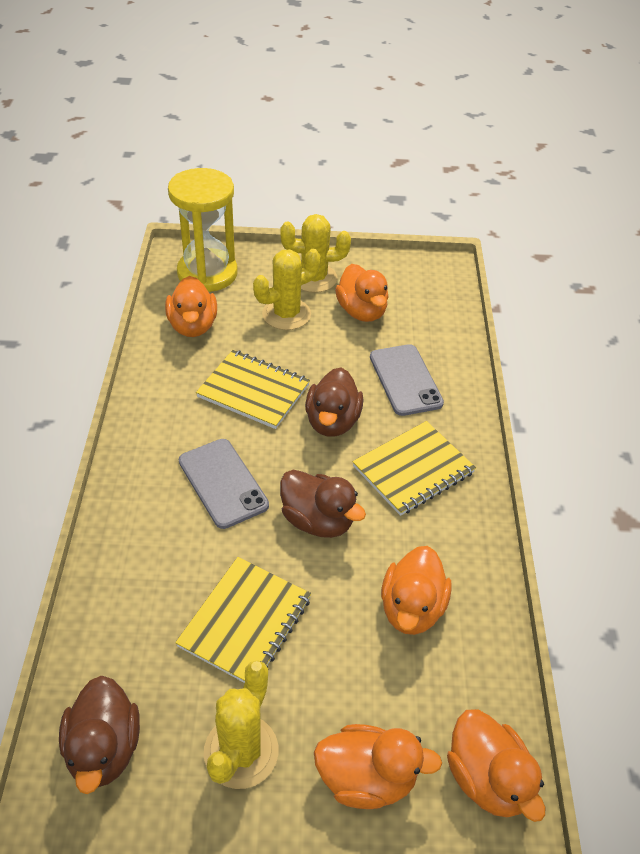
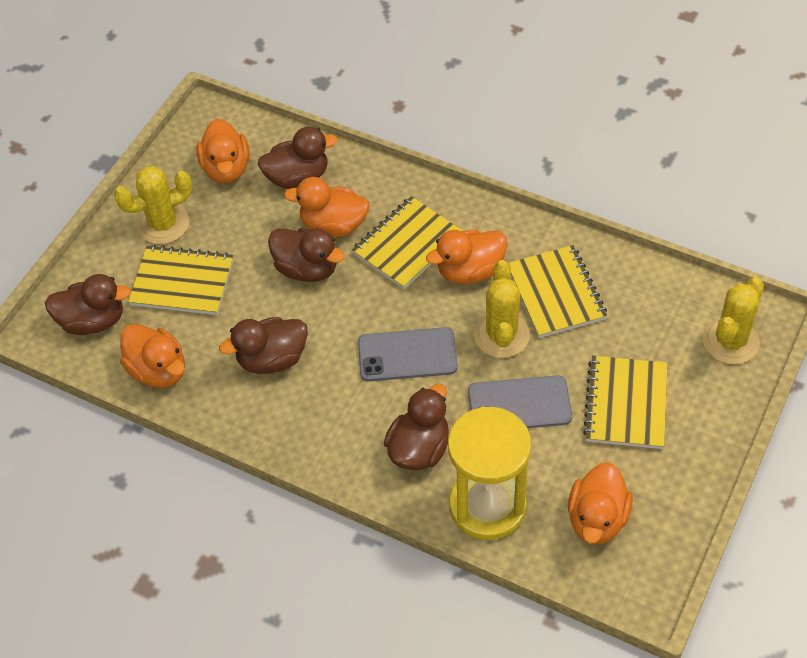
brown duck: [59,676,140,794] [280,470,366,538] [305,368,363,437] = 3 -> [45,274,131,335] [219,317,308,374] [258,126,338,189] [268,228,345,282] [384,384,449,470] = 5
yellow notebook: [175,557,311,683] [196,350,310,429] [353,421,476,516] = 3 -> [128,244,234,315] [352,196,463,289] [509,245,608,338] [583,356,668,449] = 4

